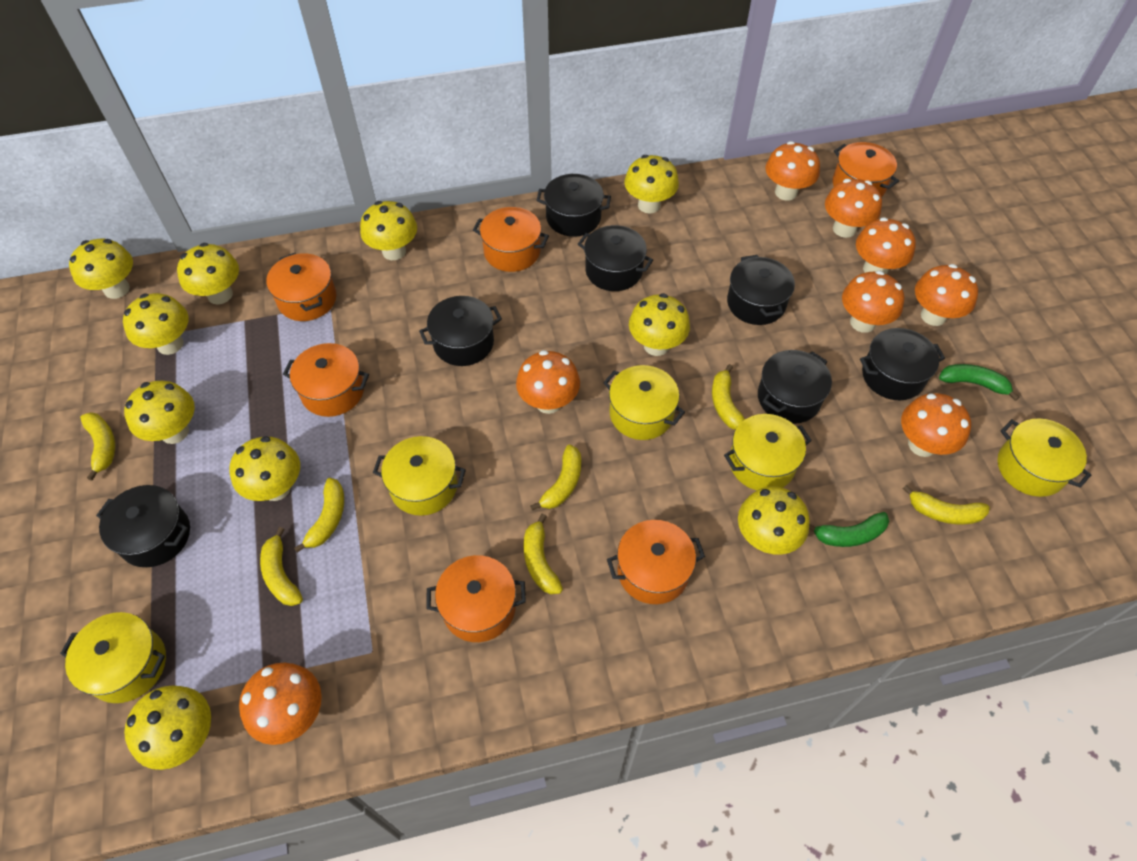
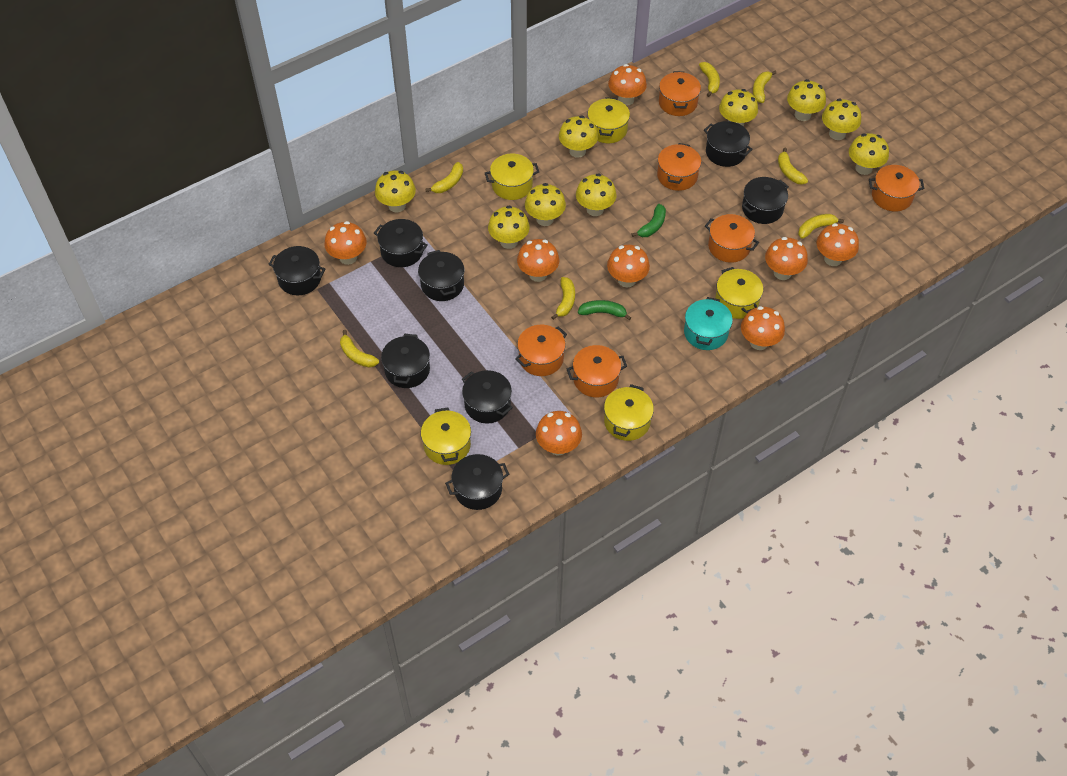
black pot: [96,485,190,567] [419,296,502,366] [536,174,611,237] [578,225,653,291] [727,255,795,325] [758,350,832,424] [860,328,945,400] = 7 -> [268,246,325,295] [374,219,428,267] [381,334,430,388] [418,250,464,301] [445,454,509,510] [462,370,513,424] [704,121,753,167] [742,177,789,224] = 8
turquoise pot: none = 0 -> [684,297,733,350] = 1
yellow mushroom: [69,239,133,299] [123,293,189,355] [124,381,195,444] [124,686,211,770] [177,243,239,305] [229,436,300,501] [360,201,417,260] [624,155,679,214] [629,293,690,356] [738,487,810,555] = 10 -> [375,170,416,212] [488,206,530,249] [525,183,566,226] [559,116,598,158] [576,173,617,216] [719,89,758,127] [787,79,826,121] [822,99,861,140] [849,133,889,175] = 9

